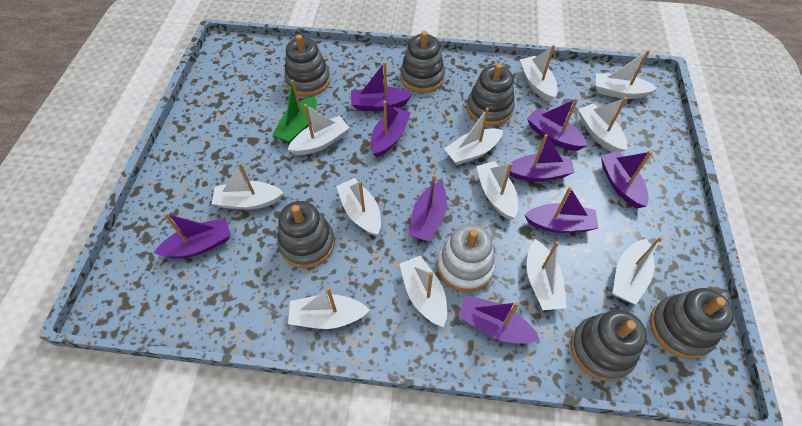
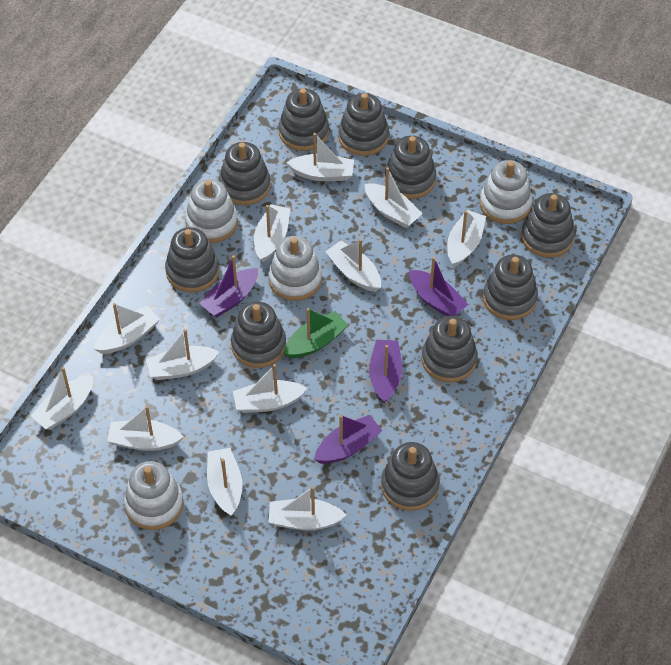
grey stacking toy: [277,201,335,268] [284,34,330,97] [400,31,445,93] [467,63,515,126] [570,310,647,381] [650,288,734,359] = 6 -> [165,227,219,293] [219,142,271,206] [231,301,286,368] [279,88,329,151] [339,93,389,156] [381,442,440,511] [385,136,436,199] [422,316,478,382] [483,255,538,320] [521,193,575,258] = 10
purple boat: [154,213,231,259] [351,62,412,111] [370,101,410,157] [409,174,447,242] [458,295,540,344] [509,134,575,182] [525,187,599,233] [527,98,588,151] [601,151,652,209] = 9 -> [199,255,258,317] [314,415,383,464] [369,340,402,403] [409,257,468,316] = 4
white stacking toy: [437,224,496,292] = 1 -> [124,461,183,530] [185,179,238,243] [268,236,322,301] [480,160,532,224] = 4

